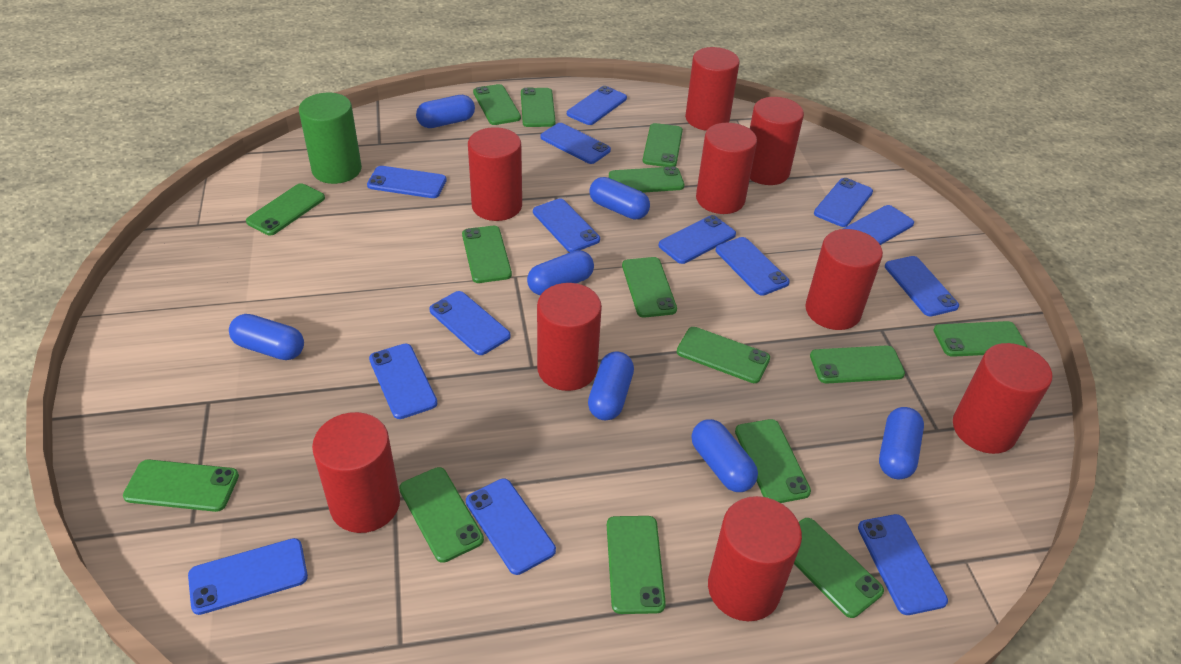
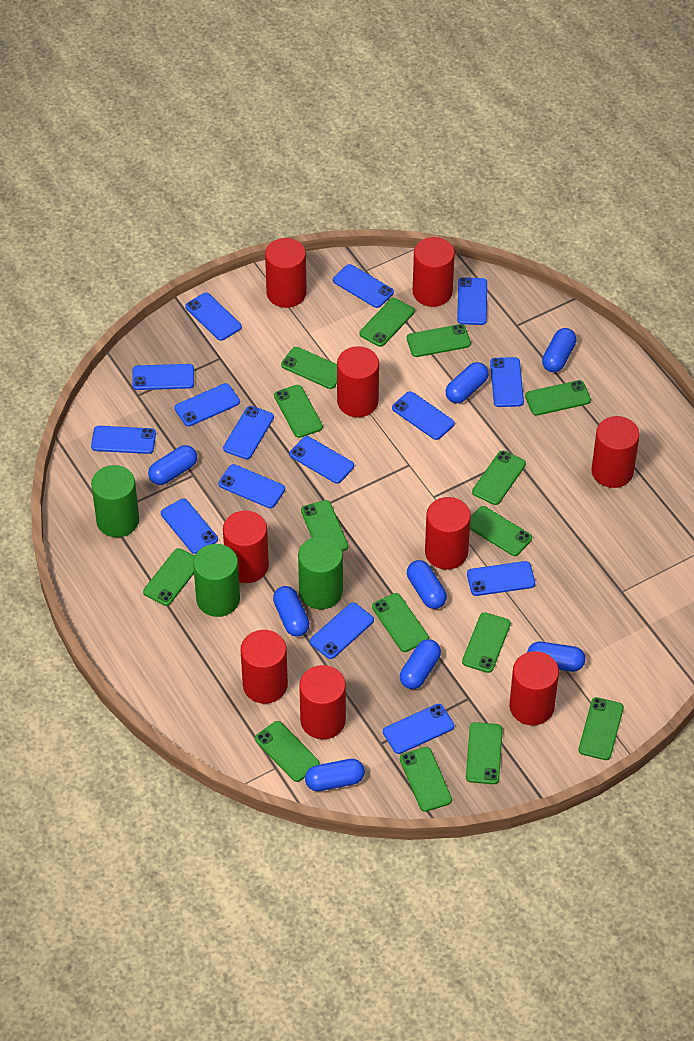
blue capsule: [229,314,304,360] [416,95,475,128] [527,250,594,295] [588,352,634,420] [589,177,650,220] [692,419,758,492] [879,407,924,479] = 7 -> [148,445,197,485] [273,586,310,637] [305,759,365,791] [400,639,441,689] [407,560,447,609] [445,362,489,403] [527,642,585,672] [542,328,577,372] = 8
blue phone: [188,538,308,615] [367,166,447,198] [369,343,438,419] [429,291,511,355] [466,479,556,575] [533,199,600,252] [540,123,611,164] [567,86,627,125] [658,215,736,264] [716,237,790,296] [814,178,873,227] [843,205,914,245] [858,514,948,615] [885,256,959,316] = 14 -> [91,426,156,454] [132,364,194,390] [161,499,218,554] [174,383,240,426] [185,293,242,341] [218,464,285,508] [223,406,274,459] [290,436,354,484] [310,603,374,659] [333,264,394,308] [383,704,454,754] [392,391,455,440] [457,277,487,325] [467,561,535,596] [490,357,524,407] = 15
green cylinder: [299,93,362,184] = 1 -> [91,465,139,537] [193,544,240,617] [298,536,343,609] = 3

